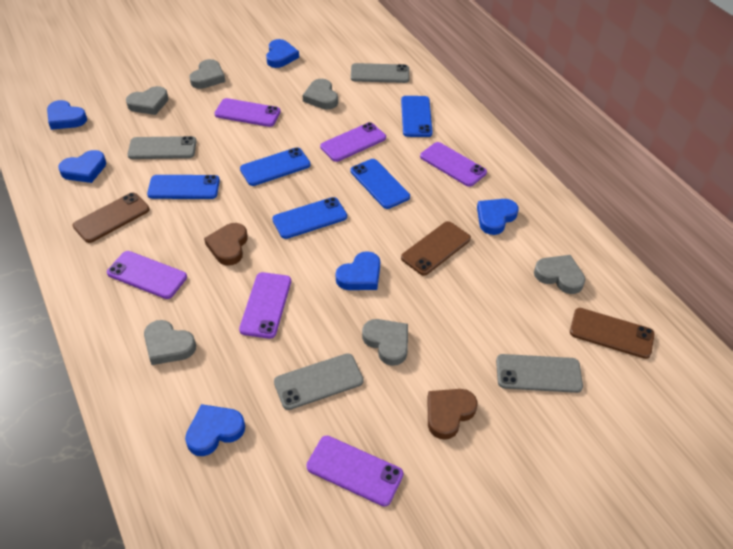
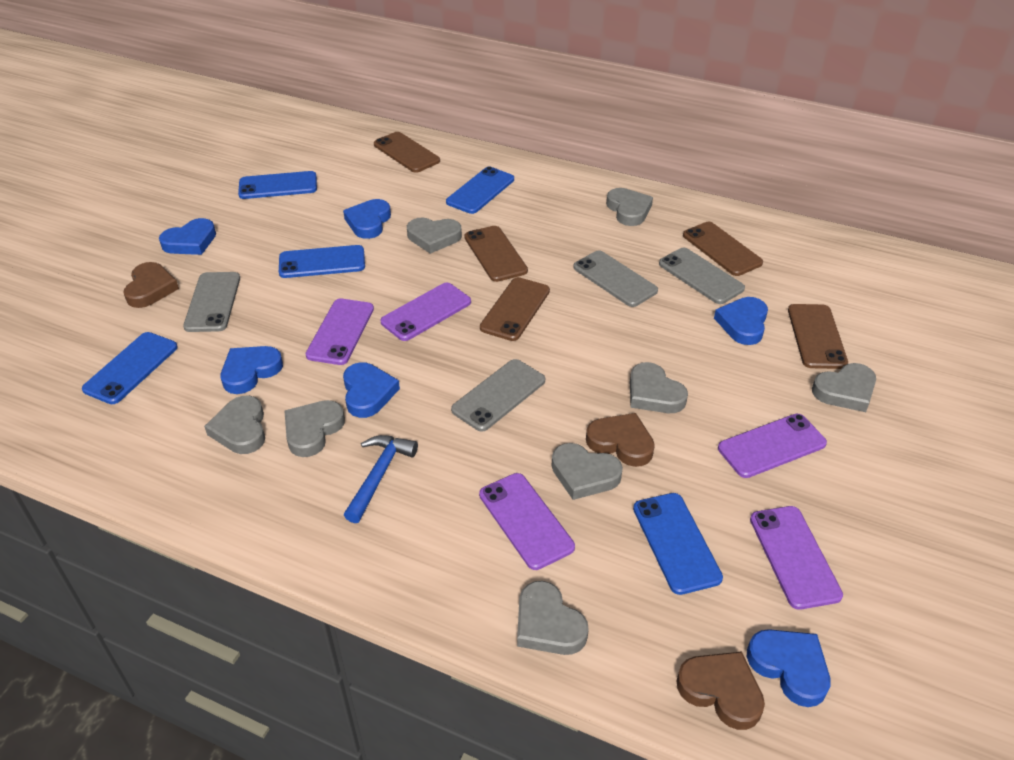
blue hammer: none = 0 -> [344,435,418,523] = 1
brown heart: [204,223,248,266] [428,389,478,440] = 2 -> [124,262,179,308] [586,413,655,467] [677,651,765,730] = 3
brown phone: [72,193,150,243] [401,221,471,275] [570,308,655,359] = 3 -> [374,132,440,173] [464,226,528,282] [480,277,550,341] [683,222,763,276] [788,304,848,369] = 5
grey heart: [126,86,169,115] [144,320,196,365] [189,59,225,89] [303,79,338,110] [362,319,408,366] [534,255,585,294] = 6 -> [204,396,265,454] [285,400,345,457] [407,217,462,254] [517,581,589,655] [552,443,623,500] [606,188,653,226] [630,362,688,413] [812,363,876,412] = 8
purple phone: [107,251,187,299] [214,98,281,127] [239,272,291,339] [306,436,403,506] [320,122,386,162] [420,142,487,187] = 6 -> [306,298,374,365] [380,283,471,341] [479,473,575,570] [718,414,827,478] [750,506,843,610] = 5

